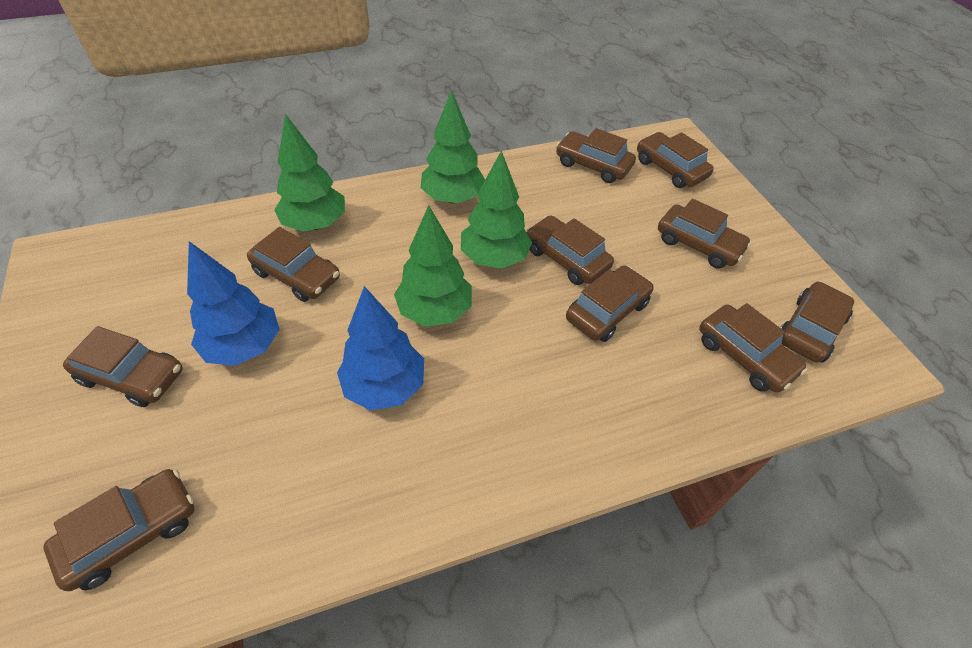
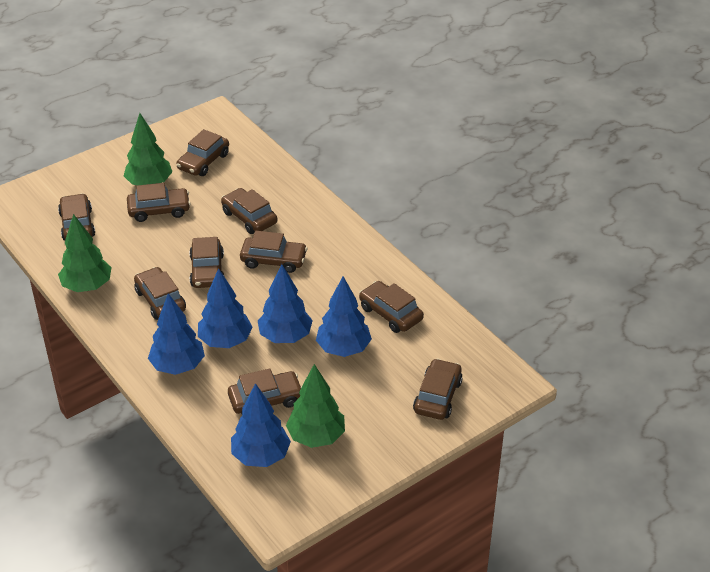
blue tree: [187,241,280,366] [337,286,424,411] = 2 -> [148,293,205,375] [198,268,253,348] [231,383,291,467] [258,264,313,343] [316,276,372,357] = 5
green tree: [274,114,345,232] [394,205,472,327] [421,90,485,204] [461,150,532,268] = 4 -> [58,214,111,292] [124,113,172,185] [286,364,345,448] = 3

